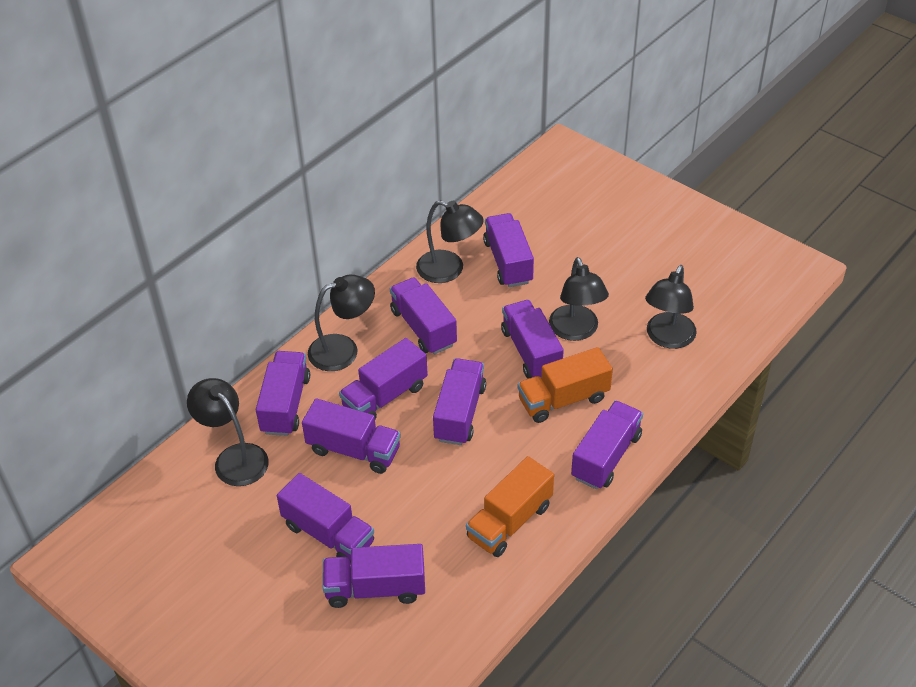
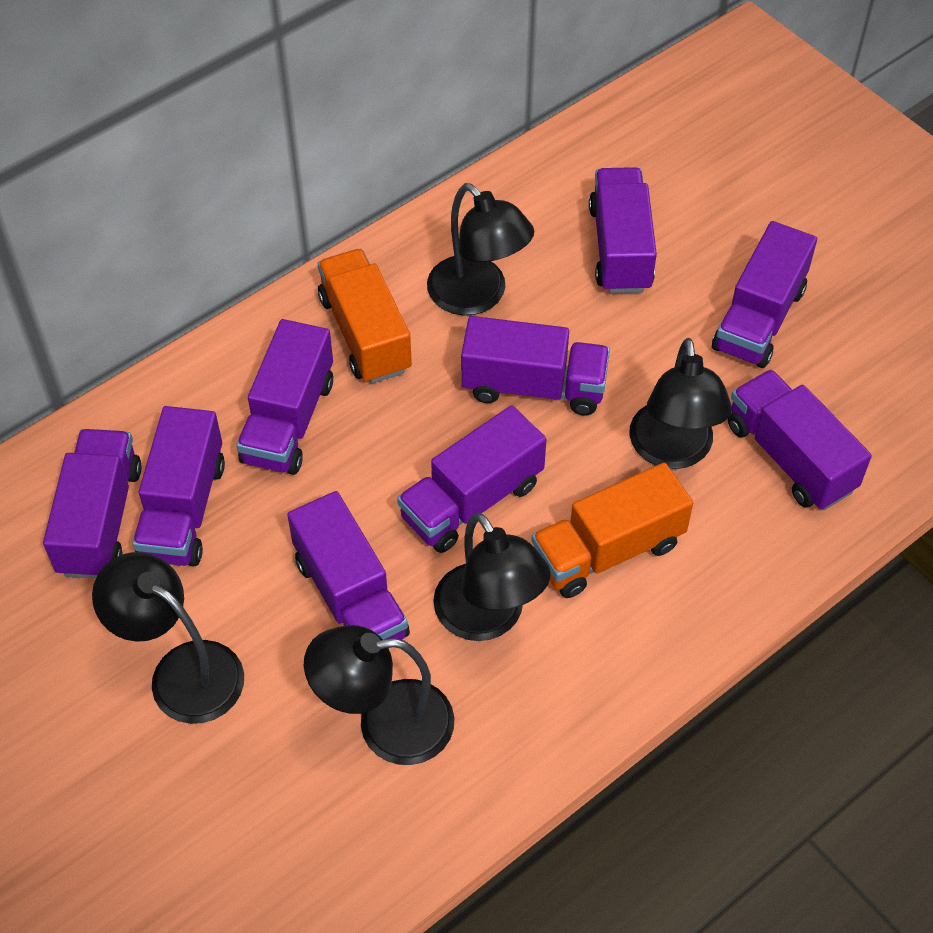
purple truck: [256,351,310,436] [277,473,374,564] [302,398,401,474] [322,544,425,608] [339,338,428,419] [390,277,457,355] [433,358,486,445] [483,213,534,287] [501,300,564,379] [571,401,643,489] = 10 -> [43,429,142,579] [132,406,225,567] [236,319,333,475] [287,491,410,640] [397,405,547,553] [461,316,610,415] [589,167,657,293] [712,221,817,368] [728,369,872,510] = 9

